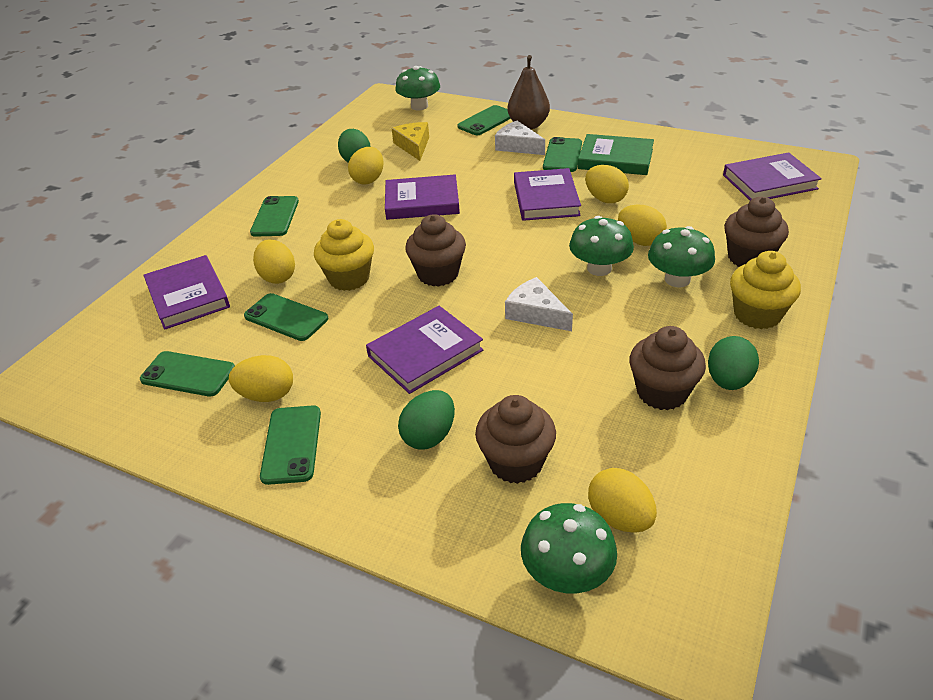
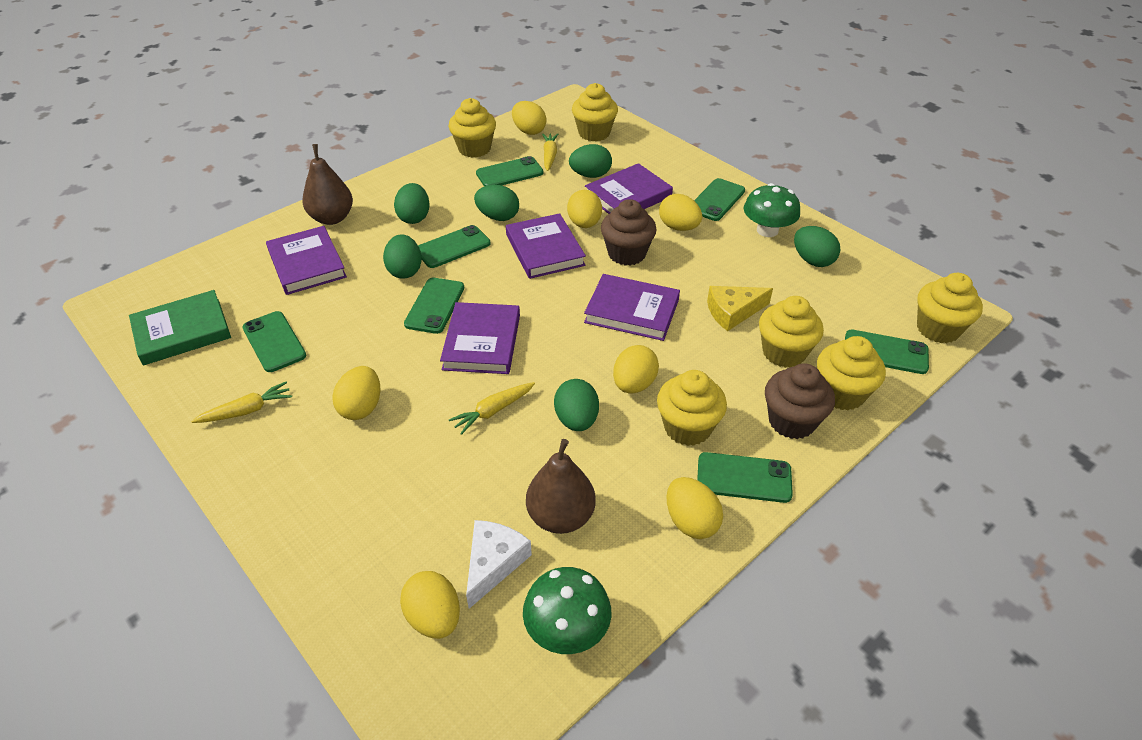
brown cupcake: [405,214,466,287] [475,395,556,484] [630,326,706,410] [724,197,789,267] = 4 -> [601,199,657,266] [765,363,835,439] = 2
brown pear: [508,55,550,129] = 1 -> [302,144,353,225] [526,439,596,534] = 2
green egg: [338,129,371,163] [398,390,455,450] [708,336,759,390] = 3 -> [383,235,422,278] [394,183,430,224] [474,185,519,221] [554,379,599,431] [569,144,612,178] [794,226,840,267] = 6
green mushroom: [395,66,440,110] [521,503,617,593] [569,216,634,276] [648,226,715,287] = 4 -> [523,567,611,654] [744,183,800,237] = 2
green phone: [140,351,235,397] [244,293,328,341] [250,196,299,237] [260,405,321,485] [457,105,511,135] [543,137,582,172] = 6 -> [242,311,306,372] [404,278,464,334] [418,225,490,268] [476,156,544,187] [694,178,745,221] [697,452,793,503] [845,330,929,374] = 7
white cheese: [495,121,545,155] [505,277,573,331] = 2 -> [466,520,532,609] = 1
yellow carrot: none = 0 -> [191,382,292,423] [449,382,535,435] [542,134,558,171] = 3
yellow cupcake: [314,219,374,291] [730,251,801,329] = 2 -> [448,98,496,158] [572,83,618,141] [657,370,727,446] [759,296,824,368] [817,336,886,410] [917,273,983,343] = 6
yellow egg: [229,355,293,402] [253,240,295,284] [348,147,384,185] [585,165,629,203] [588,468,657,533] [618,205,667,246] = 6 -> [332,366,380,420] [400,571,460,639] [512,101,547,135] [567,190,602,228] [613,345,659,394] [659,194,702,231] [667,477,723,539] = 7

